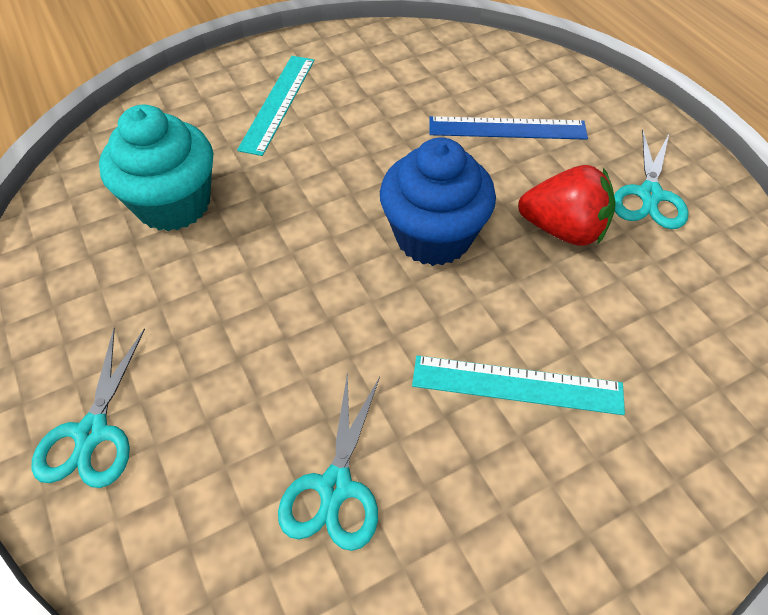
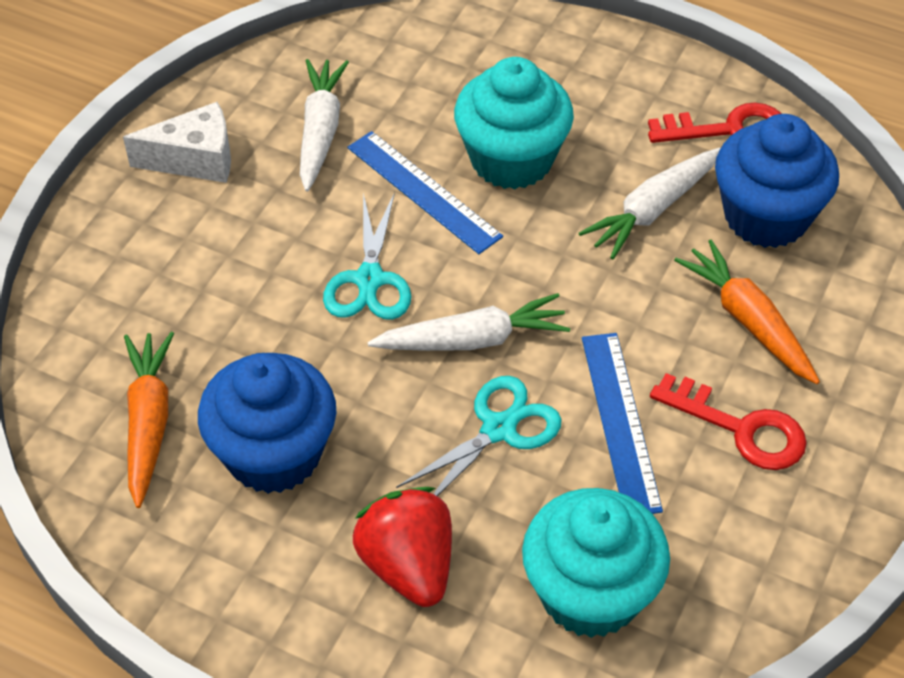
blue cupcake: [380,137,496,266] = 1 -> [198,353,336,494] [715,114,839,248] = 2
blue ruler: [429,116,588,140] = 1 -> [347,131,503,254] [582,333,663,514] = 2
orange carrot: none = 0 -> [124,332,174,508] [674,240,820,384] = 2
red key: none = 0 -> [648,103,782,143] [650,373,807,470] = 2
turquoise cupcake: [99,104,213,231] = 1 -> [454,57,574,189] [522,488,670,638] = 2
turquoise ruler: [237,56,314,156] [412,355,625,415] = 2 -> none = 0
turquoise scissors: [31,328,145,488] [278,371,380,551] [614,130,688,229] = 3 -> [323,192,412,320] [396,376,562,496] = 2
white carrot: none = 0 -> [300,59,349,191] [368,293,570,351] [579,148,721,259] = 3
white cheese: none = 0 -> [123,102,231,183] = 1

